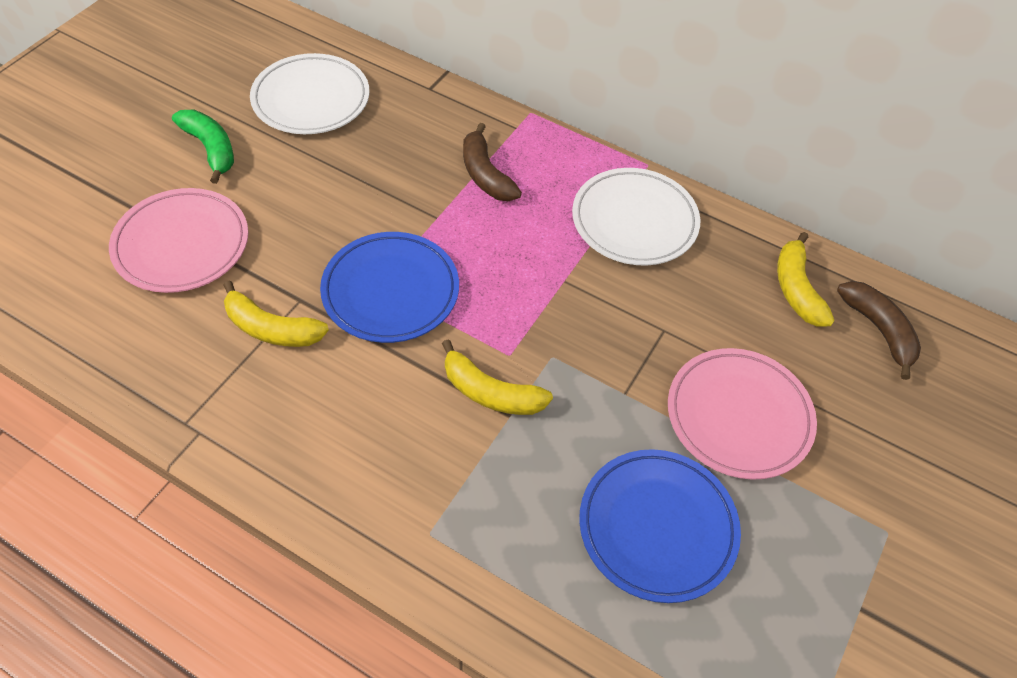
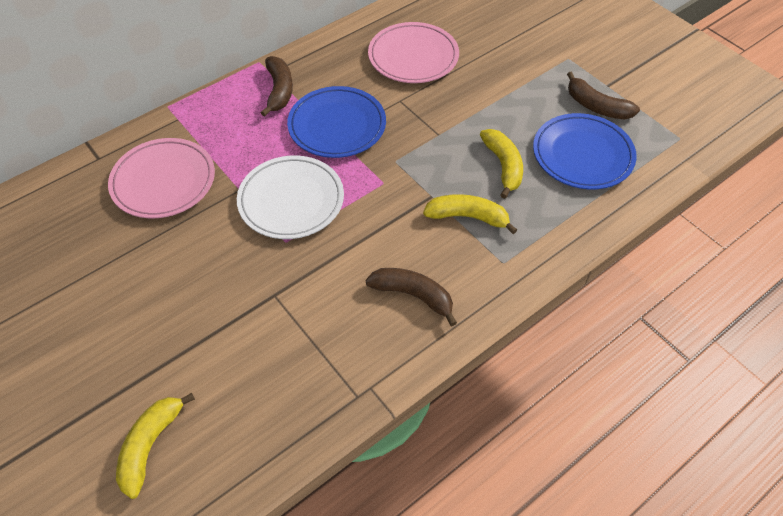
brown banana: [463,123,522,201] [837,281,921,380] = 2 -> [261,56,293,117] [366,268,457,326] [567,71,640,119] = 3
green banana: [172,110,234,184] = 1 -> none = 0
white plate: [250,53,370,134] [572,168,701,265] = 2 -> [237,156,344,239] = 1

